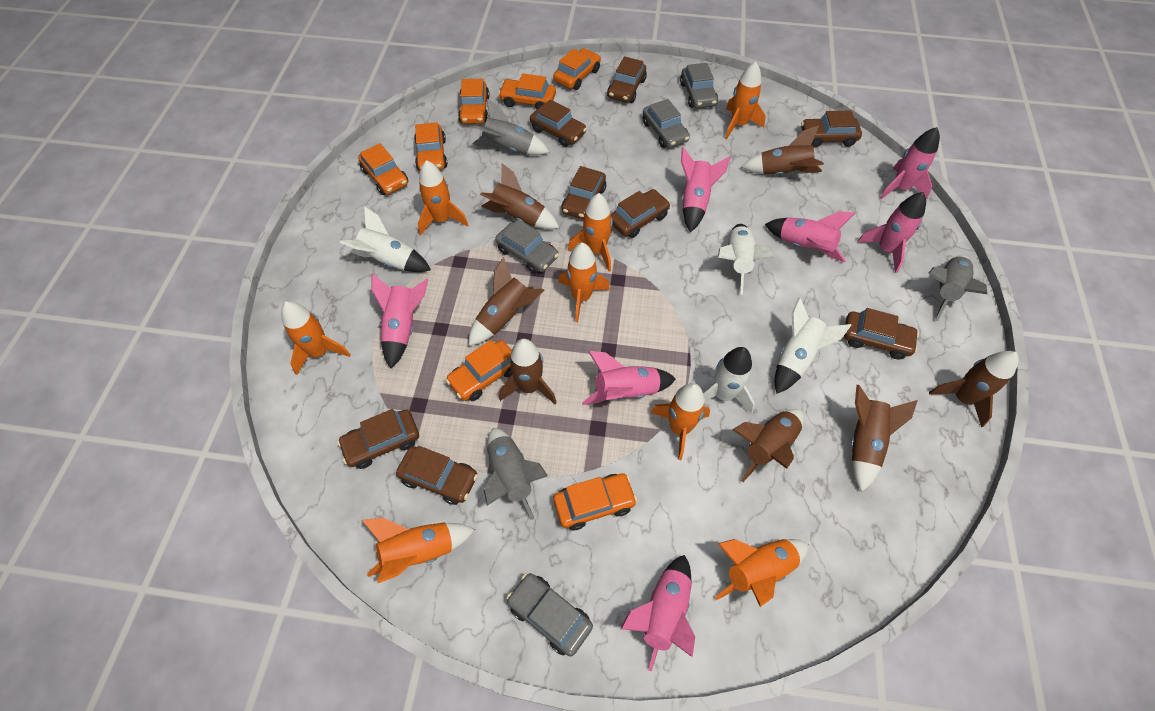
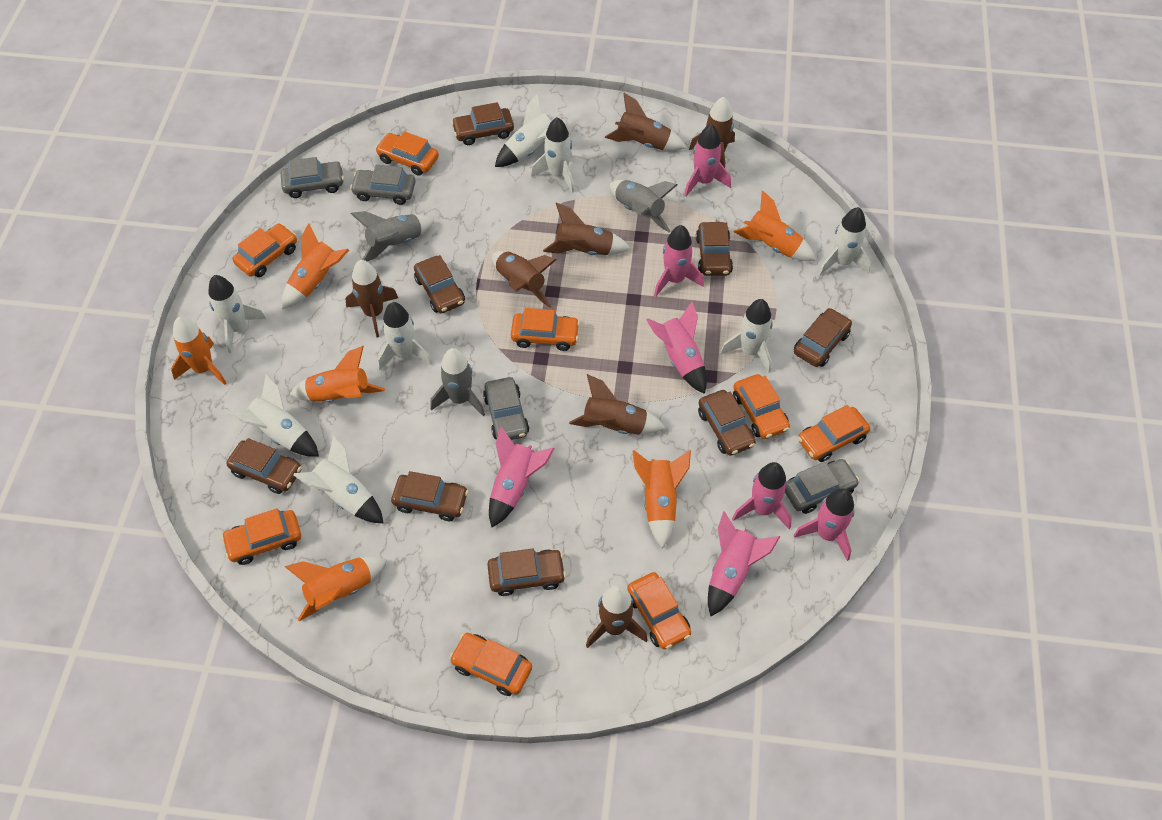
orange car: [358,143,408,195] [414,122,448,170] [446,340,512,401] [458,79,490,124] [498,73,556,109] [553,48,601,90] [553,473,637,530] = 7 -> [221,508,301,565] [232,223,297,277] [375,131,439,176] [449,633,532,696] [511,308,580,351] [627,572,691,649] [733,374,790,439] [798,405,870,462] = 8
orange rocket: [281,301,351,375] [362,518,475,584] [418,160,468,235] [558,243,610,322] [568,193,613,272] [651,383,710,460] [714,539,808,607] [725,61,766,139] = 8 -> [171,317,227,385] [282,223,349,309] [285,557,387,621] [290,346,385,402] [632,450,691,548] [734,190,816,261] = 6
white rocket: [340,206,431,272] [703,347,755,414] [718,224,774,295] [775,297,851,394] = 4 -> [208,275,267,353] [228,374,319,457] [293,436,384,523] [377,302,432,371] [495,94,567,167] [531,117,574,193] [720,299,772,373] [818,207,871,276] = 8

